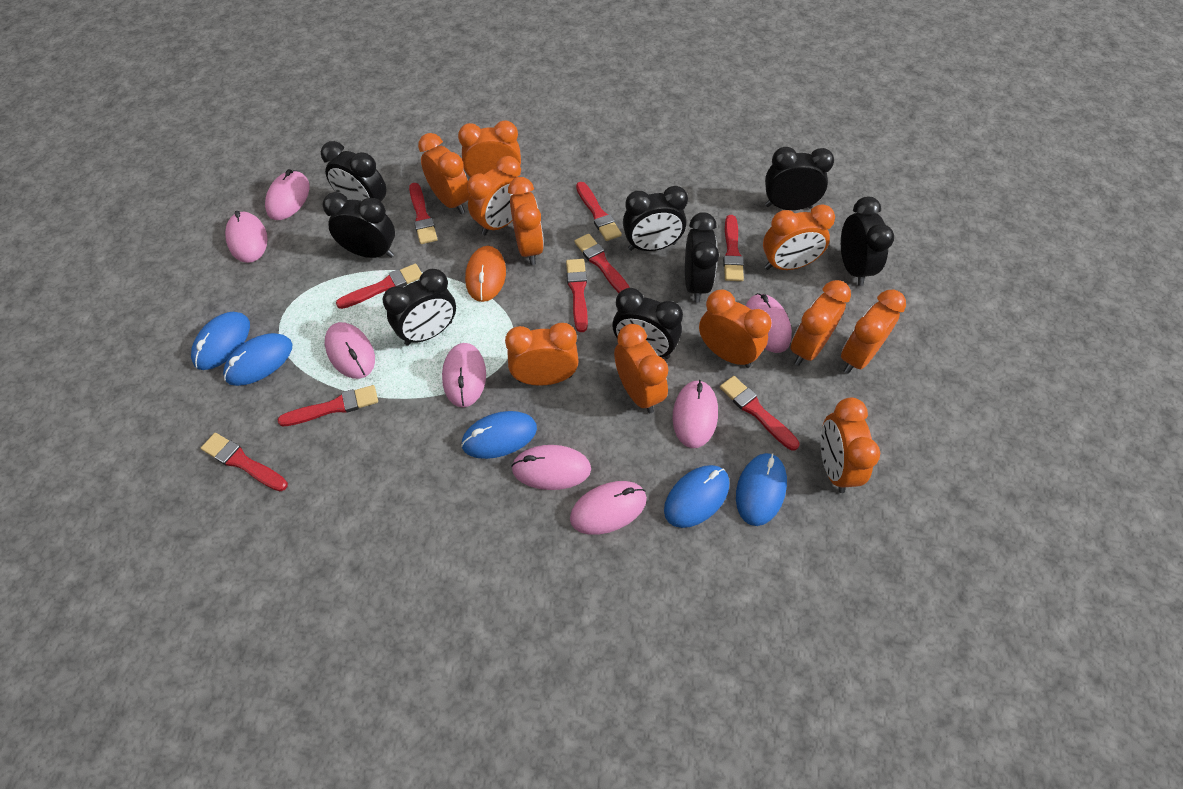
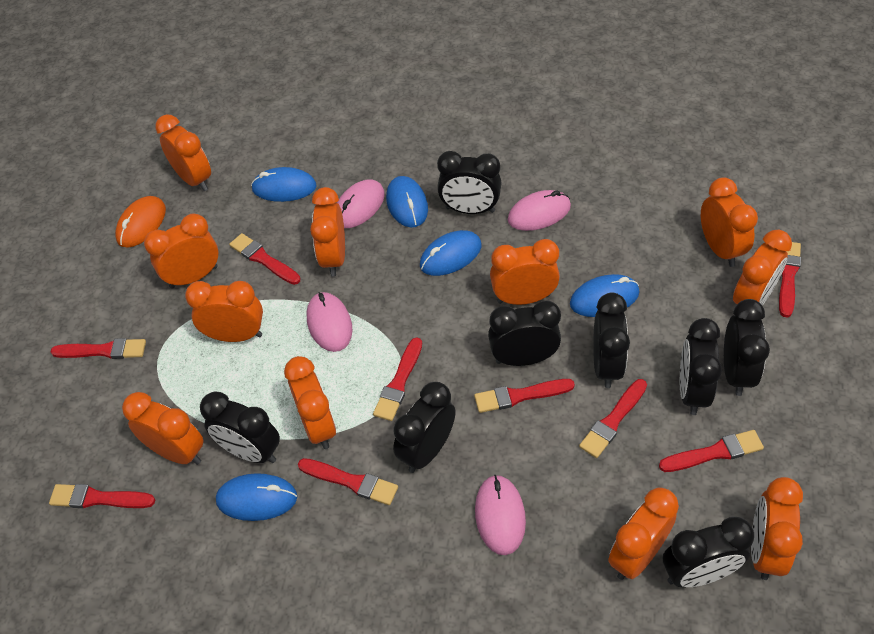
pink mouse: [225,211,268,263] [265,169,310,220] [325,322,375,379] [442,343,486,407] [511,445,591,490] [570,481,647,535] [673,380,718,448] [746,293,792,353] = 8 -> [307,292,352,352] [337,179,385,228] [475,475,526,555] [508,190,571,231] = 4

